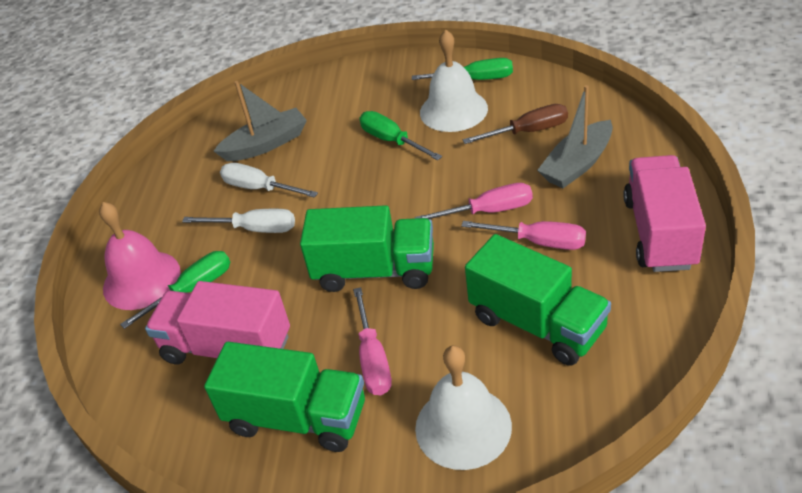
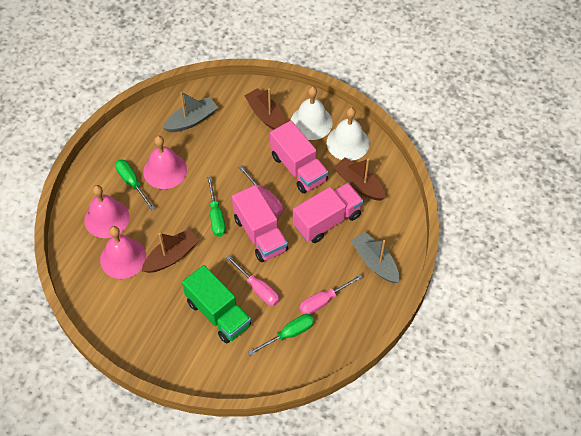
brown boat: none = 0 -> [142,229,199,273] [245,88,285,130] [334,157,386,201] = 3
brown screwdriver: [463,104,568,144] = 1 -> none = 0
green truck: [204,342,365,452] [300,205,434,292] [465,234,611,366] = 3 -> [182,265,251,343] = 1
pink bell: [99,202,181,310] = 1 -> [84,185,129,238] [100,226,146,279] [143,136,187,189] = 3
pink truck: [145,281,290,364] [623,155,706,272] = 2 -> [232,185,288,262] [270,121,328,193] [293,183,363,243] = 3
white screwdriver: [182,209,295,233] [220,163,318,198] = 2 -> none = 0

